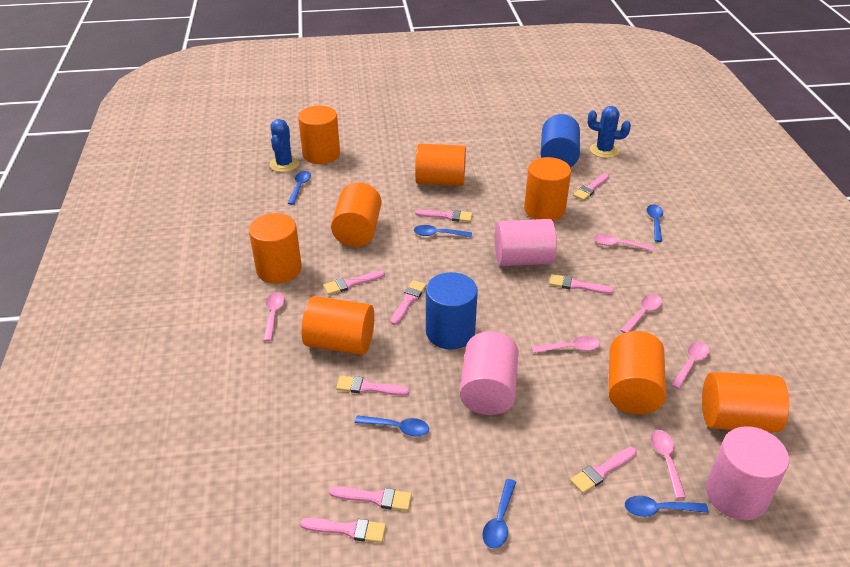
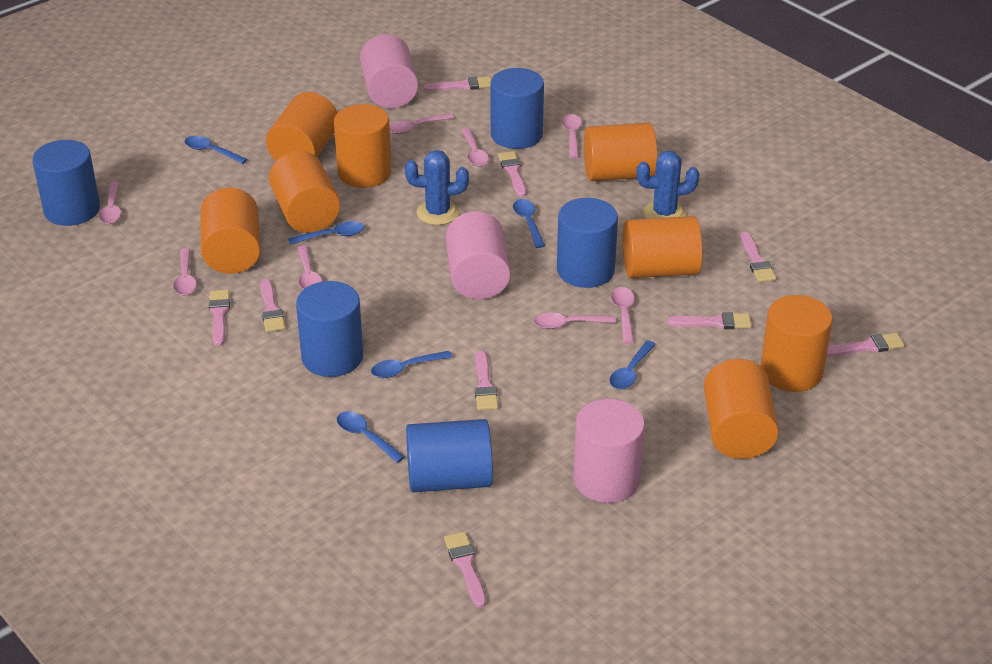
blue cylinder: [426,272,478,350] [540,114,580,167] = 2 -> [32,140,100,226] [296,281,363,377] [406,419,493,492] [491,68,544,149] [557,198,618,288] = 5
pink spoon: [263,292,285,341] [531,336,600,353] [594,234,654,251] [620,295,662,333] [650,430,686,499] [671,342,709,389] = 6 -> [99,181,121,224] [173,248,197,295] [298,245,322,289] [389,113,454,134] [462,128,489,167] [534,313,616,329] [562,114,582,158] [611,287,635,344] = 8

